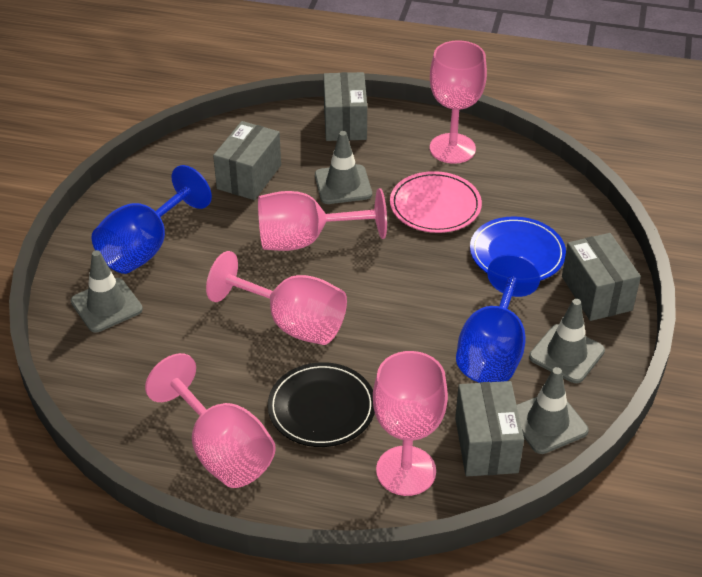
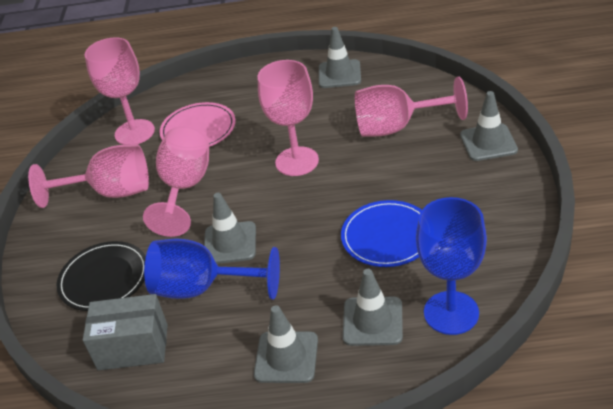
grey box: [213,121,281,200] [323,72,367,141] [455,381,524,476] [562,233,641,321] = 4 -> [83,294,168,371] = 1
grey traffic cone: [71,250,143,332] [315,131,372,204] [517,367,589,454] [529,299,605,383] = 4 -> [204,193,256,264] [254,305,318,383] [319,27,361,88] [343,269,403,346] [460,91,518,161] = 5

